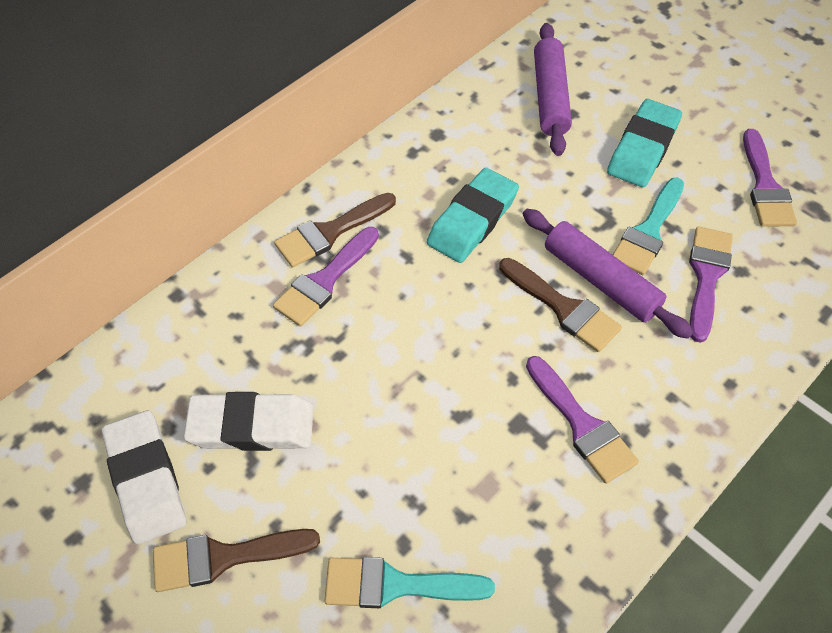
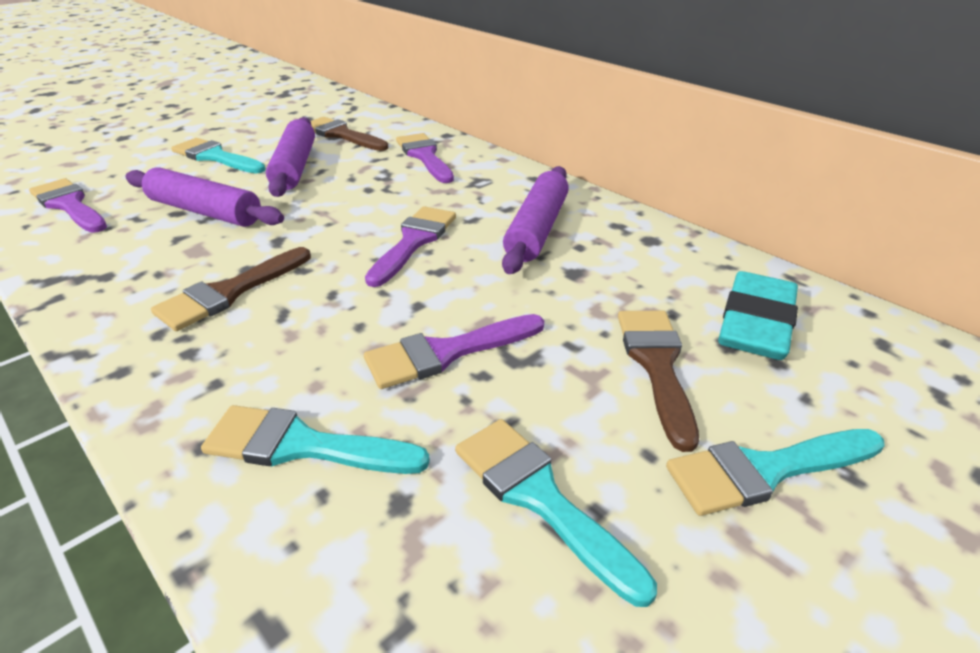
purple rolling pin: [523,209,693,339] [534,23,572,156] = 2 -> [125,167,284,227] [266,117,315,197] [502,166,569,274] = 3
turquoise brush: [325,557,495,608] [613,178,684,275] = 2 -> [171,138,266,173] [201,405,430,474] [455,419,657,607] [666,429,885,516] = 4
turquoise eraser: [427,168,519,263] [607,99,682,187] = 2 -> [718,271,798,360] = 1
white eraser: [102,410,186,545] [184,392,314,451] = 2 -> none = 0

